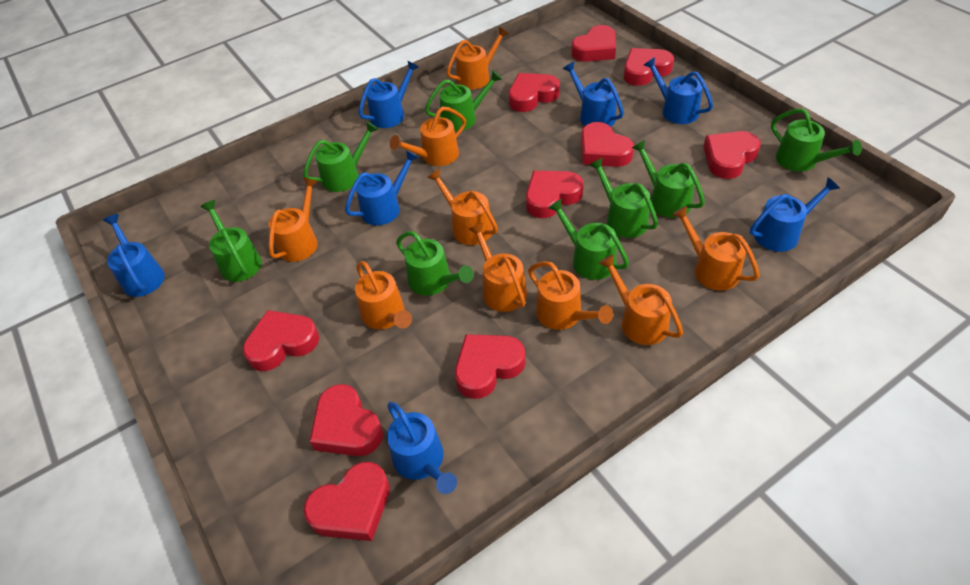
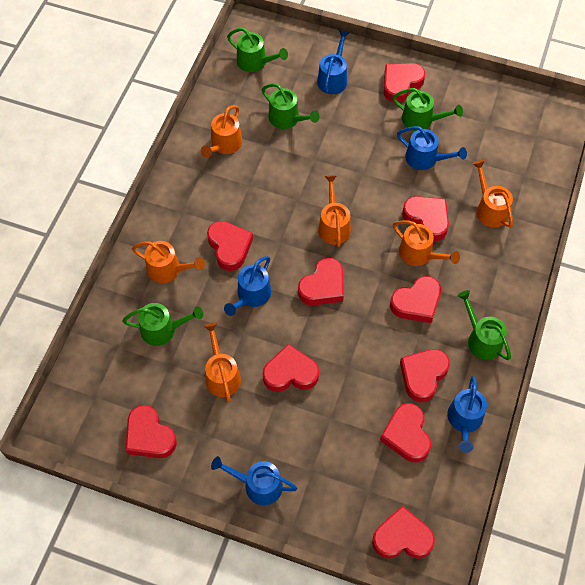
blue watering can: [103,214,165,297] [345,150,419,225] [358,61,419,128] [387,402,457,494] [563,62,624,127] [644,57,713,124] [750,177,840,252] = 7 -> [211,456,297,506] [224,256,271,316] [317,30,349,94] [397,126,467,170] [447,376,487,453] = 5
green watering can: [200,200,262,282] [303,121,379,192] [396,231,474,296] [425,70,502,131] [548,199,629,280] [589,158,658,238] [632,140,705,218] [771,108,862,171] = 8 -> [122,303,203,346] [227,28,288,72] [262,83,319,129] [392,88,463,131] [457,290,511,360] = 5
orange watering can: [269,178,318,262] [355,261,412,329] [390,107,466,166] [427,169,498,245] [446,27,509,90] [468,223,527,312] [528,261,613,330] [598,254,683,345] [672,206,760,291] = 9 -> [132,241,205,283] [201,105,242,158] [204,322,241,403] [318,175,351,247] [393,220,460,266] [472,160,513,228] = 6

